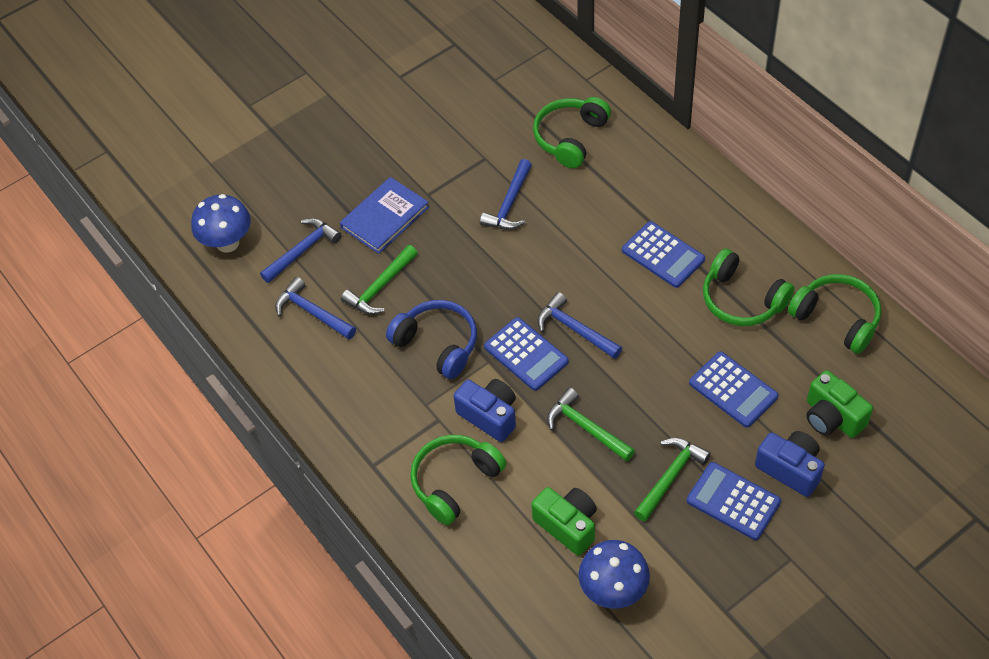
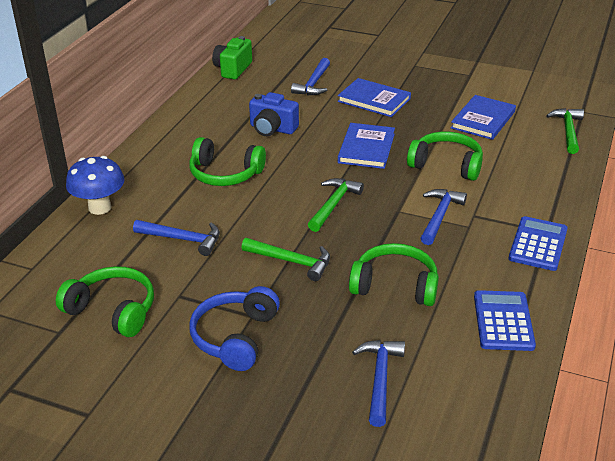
blue book: [340,177,429,254] = 1 -> [338,78,411,117] [338,123,395,169] [451,95,516,140] = 3
blue calculator: [484,317,569,391] [622,221,705,288] [687,462,781,540] [689,352,779,428] = 4 -> [474,290,536,351] [509,216,568,271] = 2
blue camera: [453,379,516,442] [755,431,825,497] = 2 -> [249,92,299,136] = 1
blue mushroom: [191,194,251,253] [579,540,650,609] = 2 -> [66,156,125,215] = 1
green camera: [531,487,597,556] [806,370,873,438] = 2 -> [212,36,252,80] = 1

